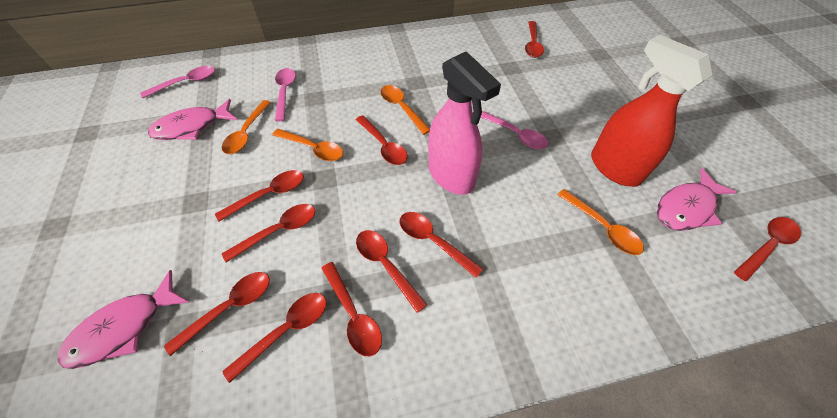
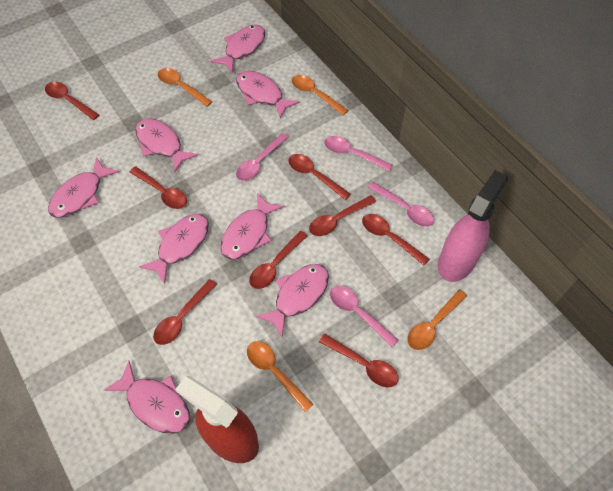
pink fish: [58,270,189,369] [148,99,237,140] [657,168,736,231] = 3 -> [48,157,119,218] [104,361,190,434] [135,118,198,172] [139,214,209,284] [210,25,265,73] [220,193,284,260] [236,71,300,118] [256,264,329,337] = 8
pink spoon: [140,66,215,98] [275,68,296,121] [481,111,548,149] = 3 -> [236,133,289,181] [324,136,392,171] [330,285,399,347] [368,182,434,227] = 4
red spoon: [164,272,270,356] [215,170,304,221] [222,204,315,263] [222,293,326,383] [321,262,382,356] [356,115,407,165] [356,230,427,313] [399,212,483,278] [525,21,544,58] [734,217,801,281] = 10 -> [45,82,99,120] [130,166,187,209] [153,279,217,345] [249,231,307,289] [288,154,351,200] [309,195,376,236] [319,334,399,387] [362,214,430,266] = 8

